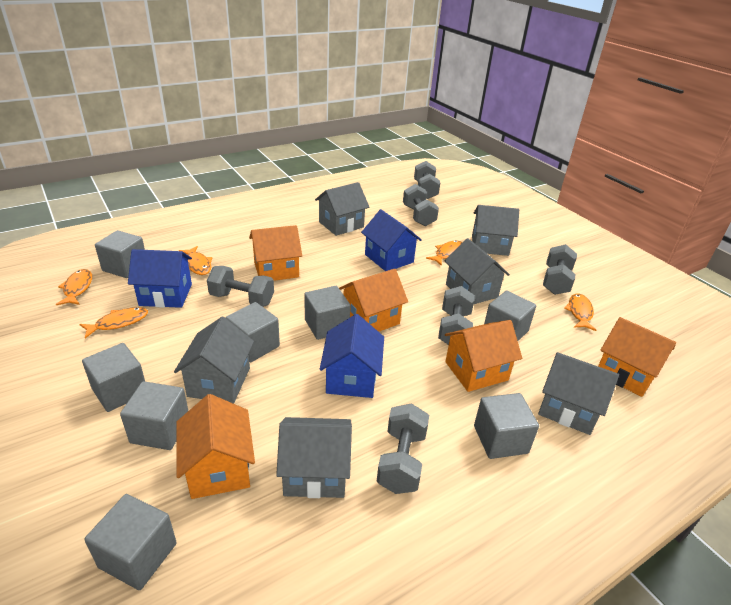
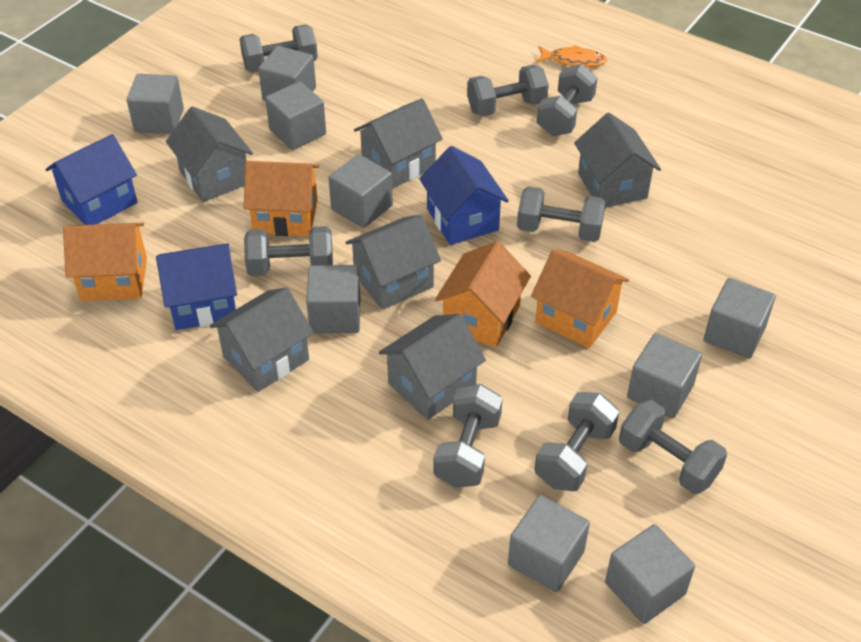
grey cube: [82,343,145,412] [84,494,177,590] [95,230,145,278] [120,381,188,450] [225,302,280,362] [304,286,350,340] [474,393,539,459] [484,290,536,341] = 8 -> [127,74,184,134] [258,46,316,101] [265,81,326,150] [306,265,360,334] [329,154,393,228] [508,495,590,592] [605,524,695,624] [627,333,702,418] [704,278,776,359] = 9
grey dumbbell: [207,266,274,307] [377,403,429,494] [403,184,439,227] [414,161,440,199] [438,286,475,345] [543,244,577,295] = 6 -> [240,24,318,73] [244,226,333,276] [434,384,502,488] [467,65,549,116] [517,186,606,242] [535,392,619,491] [537,64,598,136] [619,400,727,494] = 8
orange fish: [56,269,92,305] [79,307,148,338] [179,246,212,275] [426,240,462,266] [564,293,596,331] = 5 -> [536,45,607,67] = 1
orange house: [176,394,255,499] [249,225,302,281] [339,269,408,332] [445,320,522,392] [598,317,676,397] = 5 -> [63,223,147,301] [244,161,319,236] [435,241,531,347] [531,250,629,348] = 4

